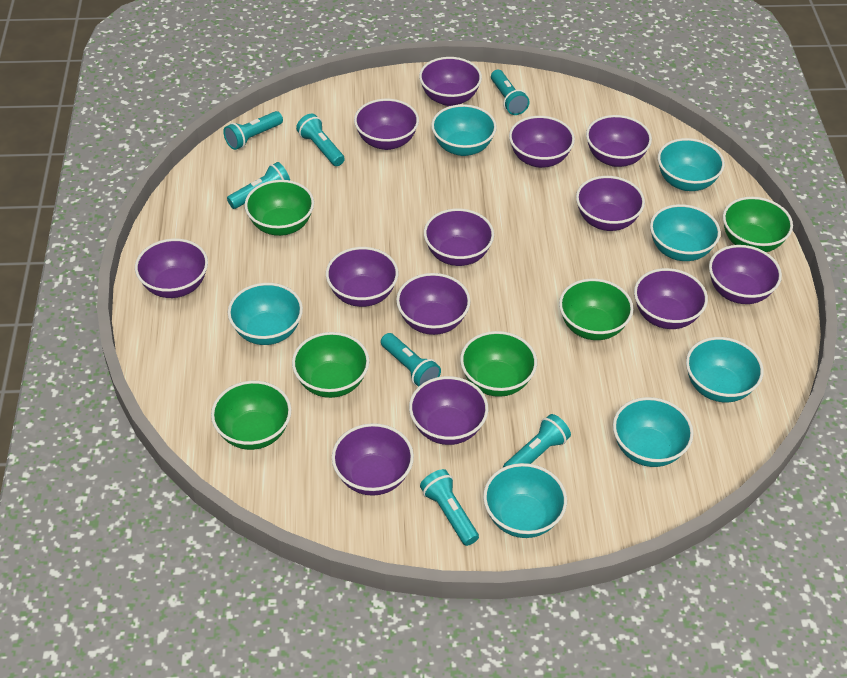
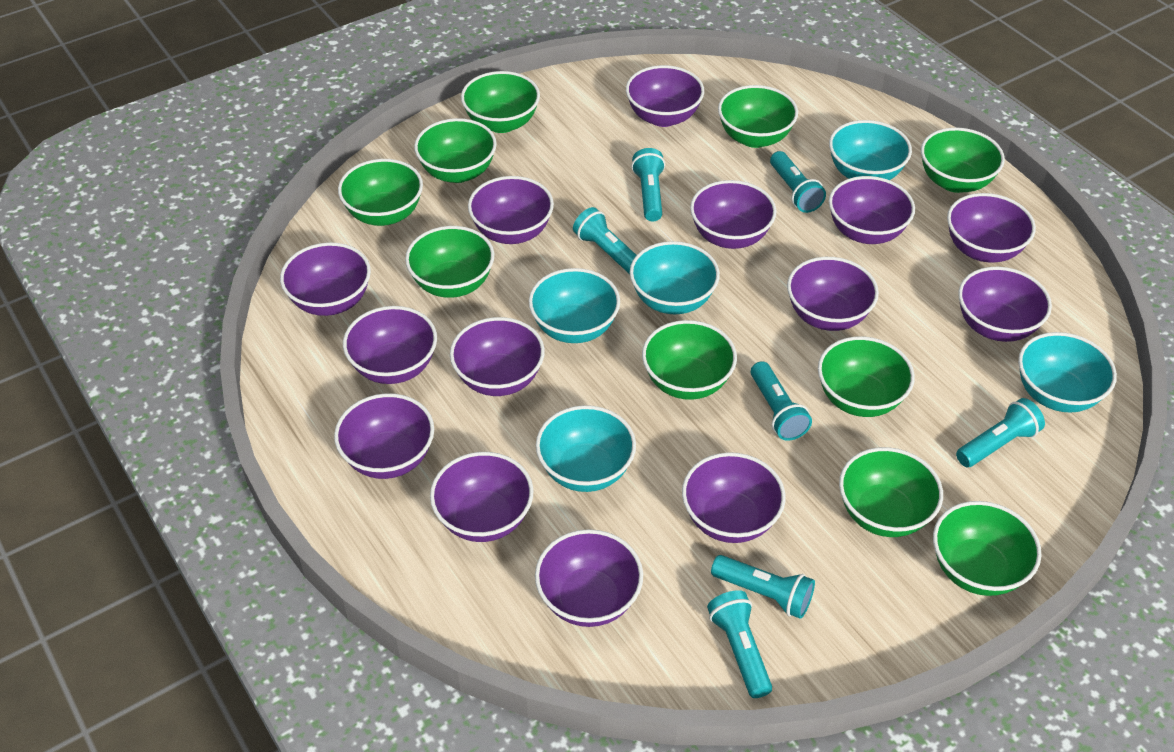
green bowl: [211,381,291,450] [245,180,314,236] [292,332,369,398] [460,331,537,397] [559,279,633,340] [723,197,793,252] = 6 -> [338,159,423,226] [405,226,494,298] [414,118,497,183] [461,71,540,133] [642,320,737,400] [718,85,798,148] [818,336,915,417] [839,447,943,537] [921,128,1005,193] [933,501,1042,596] = 10
purple bowl: [135,238,208,298] [326,247,398,307] [332,423,414,496] [354,99,419,150] [396,273,471,335] [409,376,488,445] [419,57,482,106] [424,209,494,266] [509,116,575,168] [576,176,645,231] [586,115,652,167] [634,268,708,329] [709,245,782,304] = 13 -> [280,242,371,316] [334,393,434,479] [343,306,437,384] [430,452,533,542] [450,317,545,396] [468,176,554,244] [535,529,643,627] [626,65,704,127] [682,452,786,543] [690,180,777,249] [787,257,879,331] [829,176,915,244] [947,193,1036,263] [958,267,1052,342] = 14
turquoise bowl: [228,283,303,345] [431,104,497,156] [483,463,567,538] [613,397,694,467] [650,204,721,261] [658,138,725,191] [686,337,764,402] = 7 -> [529,268,620,343] [536,405,636,492] [630,241,720,314] [829,120,912,180] [1018,332,1117,413] = 5

